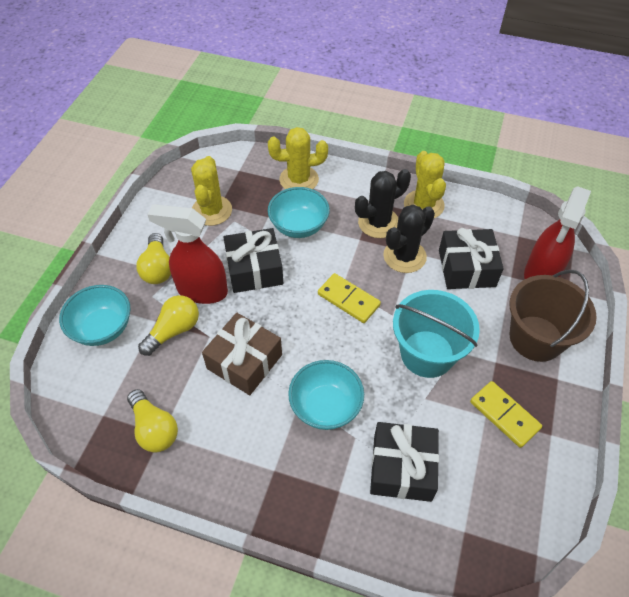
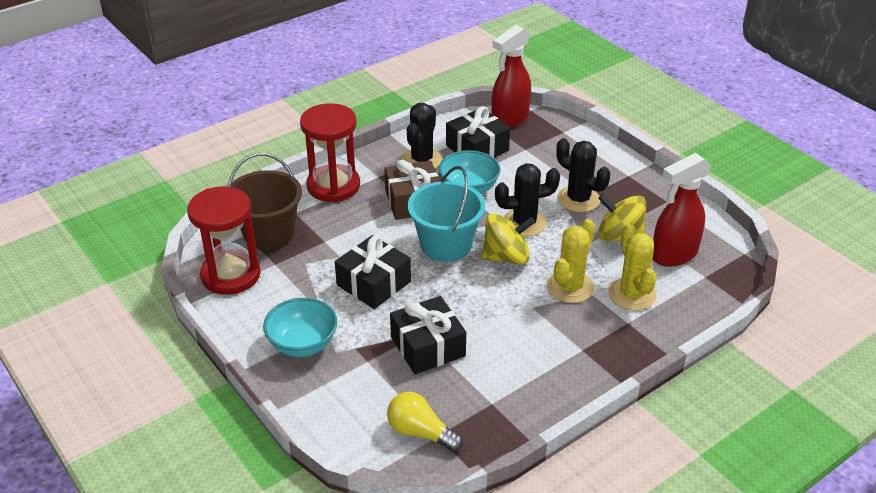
black cactus: [355,169,411,238] [383,205,435,273] = 2 -> [402,103,442,168] [495,163,560,236] [556,138,610,212] = 3
red hourglass: none = 0 -> [187,186,260,295] [300,103,360,202] = 2
turquoise bowl: [59,285,131,346] [268,187,330,238] [288,360,364,430] = 3 -> [263,298,338,357] [438,150,500,194] = 2
yellow cactus: [191,156,232,226] [268,127,328,189] [404,151,446,218] = 3 -> [547,219,595,303] [608,223,657,311] = 2
yellow domino: [318,273,381,323] [470,381,542,448] = 2 -> none = 0
yellow light bulb: [127,389,178,452] [136,233,171,284] [138,295,199,356] = 3 -> [387,392,463,452] = 1
yellow spinning top: none = 0 -> [481,213,535,265] [598,194,646,241] = 2

